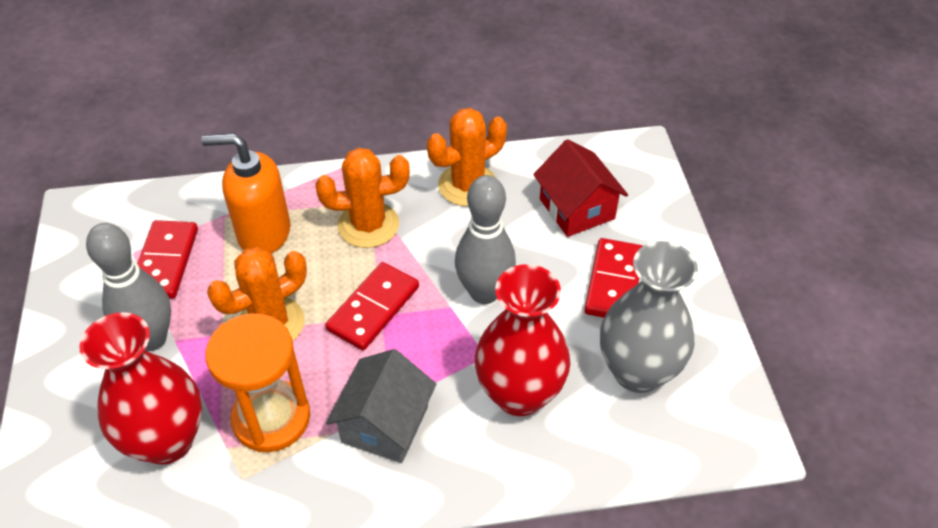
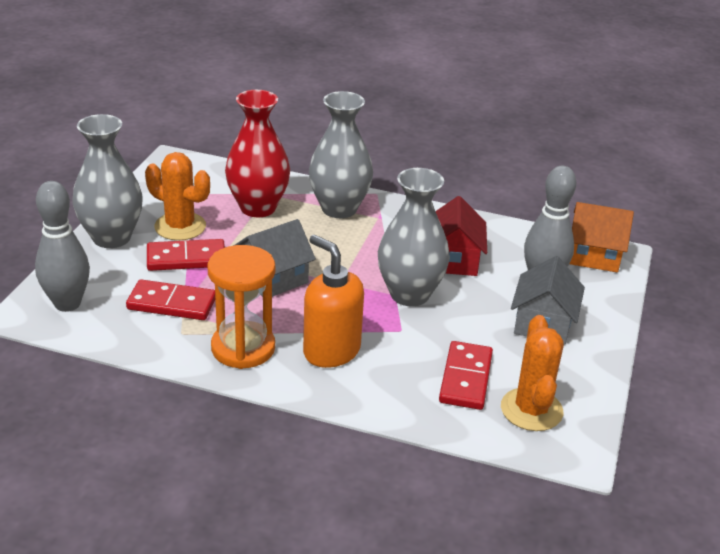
grey house: [326,349,436,463] = 1 -> [233,219,316,297] [511,256,585,345] = 2
grey vase: [600,241,698,393] = 1 -> [72,114,143,248] [309,91,373,218] [378,168,450,306] = 3
orange cactus: [207,247,307,341] [315,148,410,248] [427,108,507,206] = 3 -> [145,152,210,241] [501,315,564,431] = 2
orange house: none = 0 -> [570,202,634,272] = 1
red vase: [79,312,202,465] [475,264,570,416] = 2 -> [225,90,290,217] = 1

